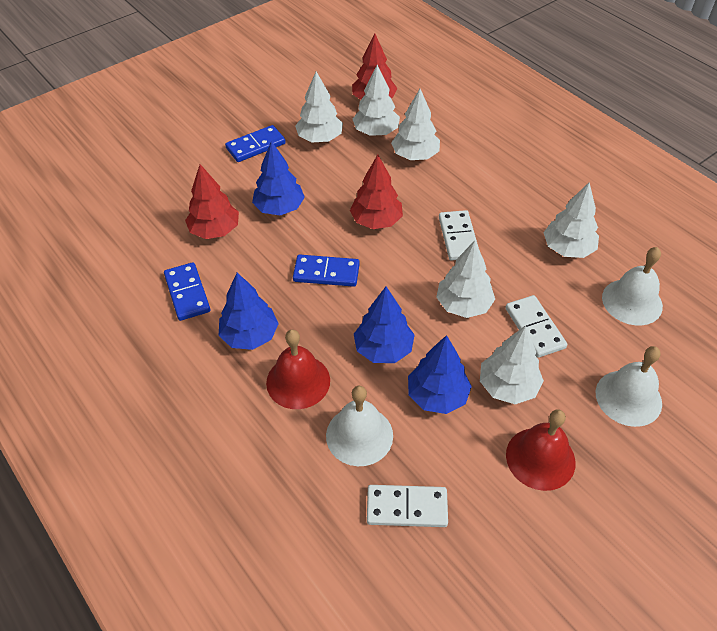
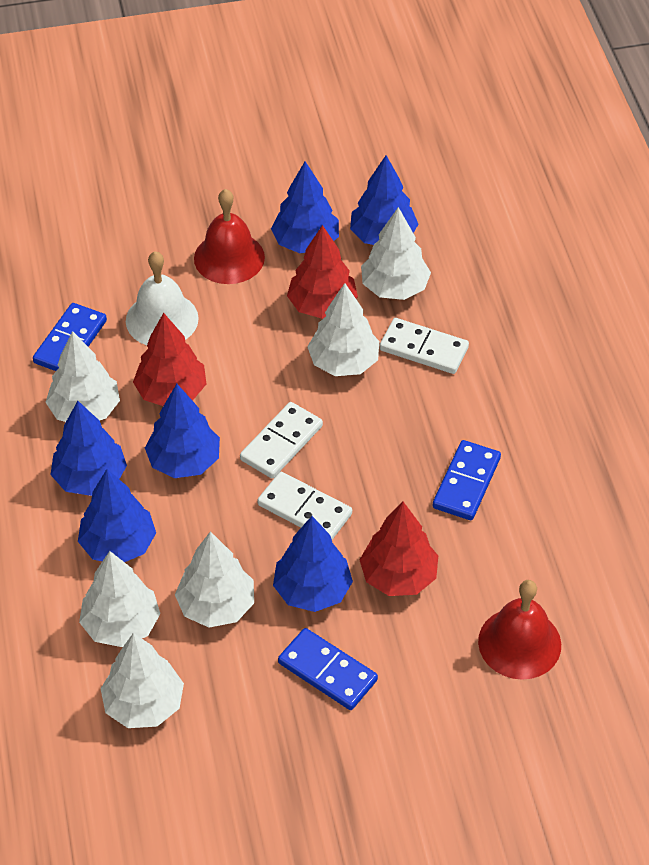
blue tree: [219,273,279,350] [252,141,305,215] [354,287,414,363] [408,335,472,414] = 4 -> [50,401,127,496] [78,469,156,562] [145,384,220,478] [271,161,339,253] [273,516,353,612] [350,155,418,245] = 6
white bell: [326,386,393,466] [596,346,662,427] [602,247,663,325] = 3 -> [126,251,199,345] = 1

